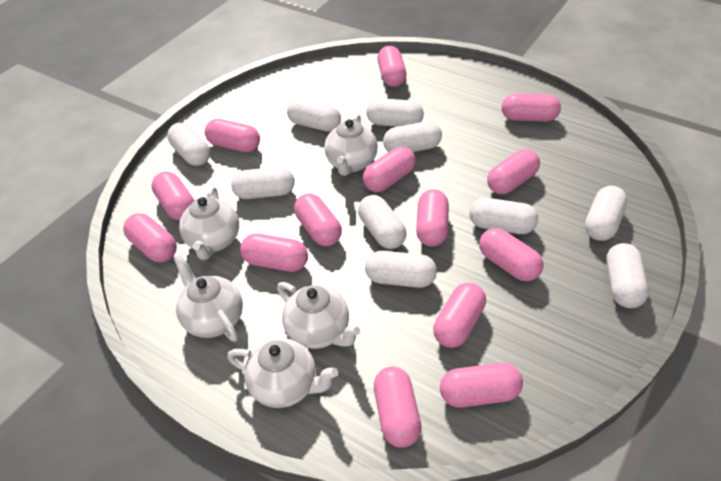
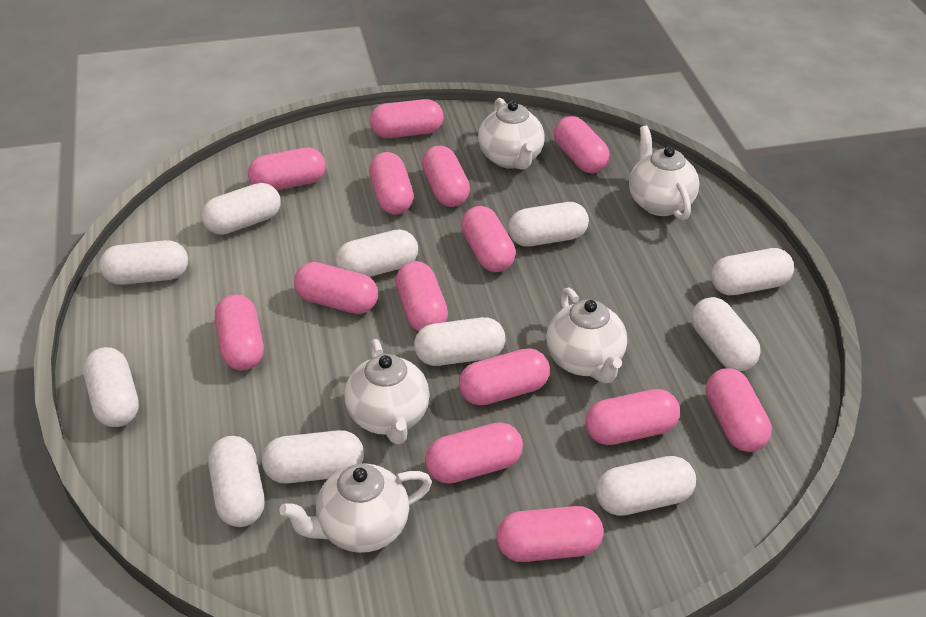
white capsule: [167,123,210,166] [231,167,295,199] [287,98,341,132] [358,195,407,249] [365,251,437,288] [366,98,424,127] [383,121,442,152] [470,198,538,234] [585,186,627,241] [606,243,649,308] = 10 -> [83,347,139,427] [99,240,188,285] [201,183,281,235] [208,436,265,527] [262,430,364,484] [335,229,418,277] [414,317,505,366] [508,202,589,247] [596,456,696,516] [691,297,761,371] [711,248,794,295] = 11

